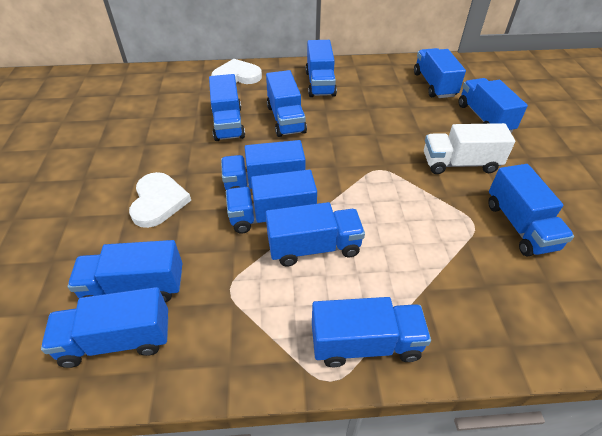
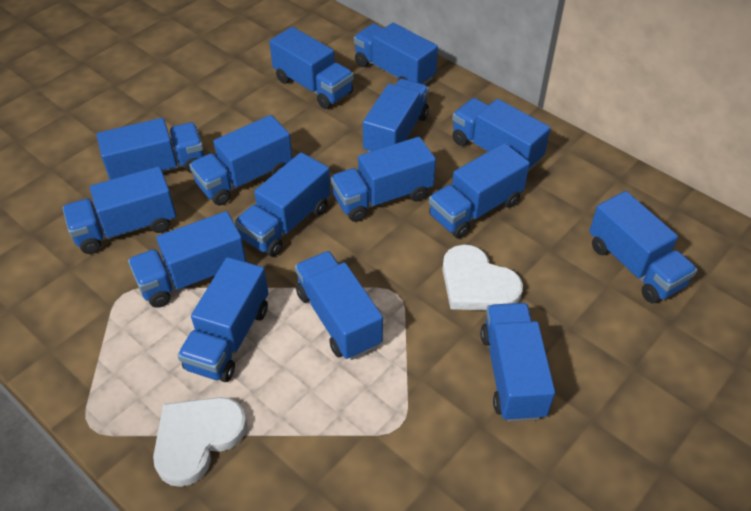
blue truck: [41,287,169,368] [67,240,183,302] [209,74,245,141] [221,140,306,190] [226,170,317,234] [266,70,307,137] [266,202,365,267] [306,40,337,97] [312,297,431,367] [414,48,466,98] [458,78,528,133] [488,164,574,256] = 12 -> [62,166,176,254] [97,118,204,180] [128,211,246,308] [177,257,269,382] [189,115,292,206] [235,152,331,257] [269,27,354,109] [295,251,383,360] [331,137,436,222] [354,23,438,85] [363,79,429,152] [429,143,530,239] [452,98,551,172] [480,303,555,422] [589,191,697,303] = 15
white truck: [424,123,515,174] = 1 -> none = 0

